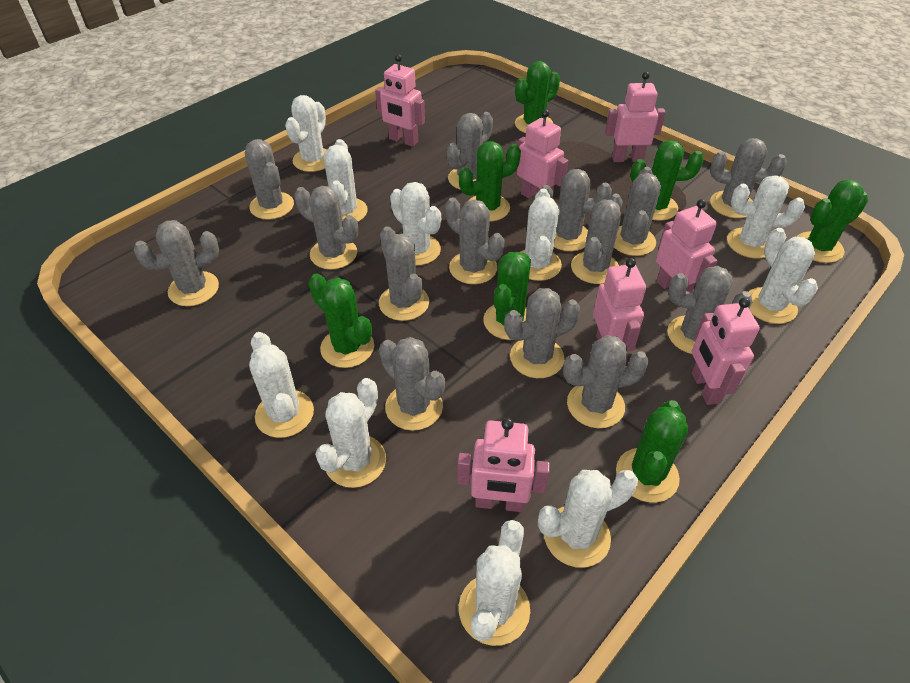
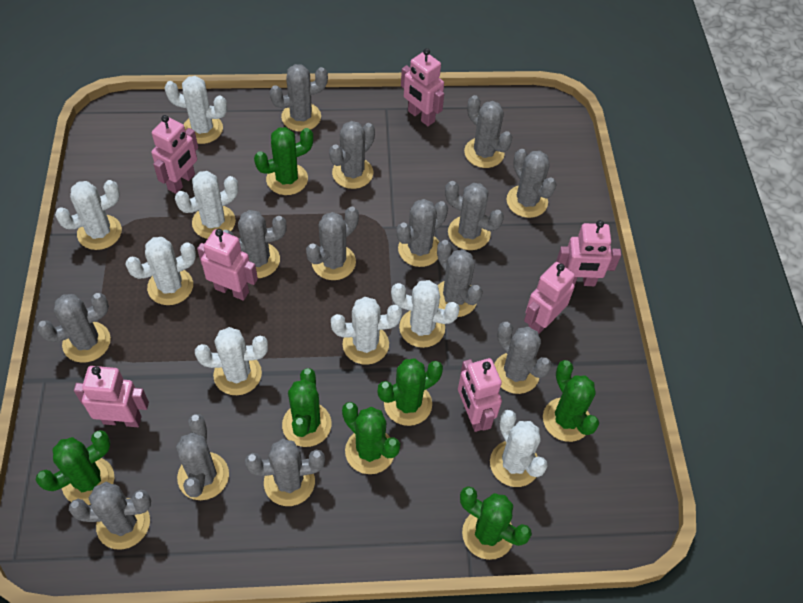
white cactus: [249,332,314,438] [285,95,327,172] [315,378,386,488] [323,139,368,222] [390,182,441,265] [459,520,530,646] [519,189,562,281] [538,470,638,568] [727,175,805,258] [749,228,818,324] = 10 -> [55,180,122,250] [125,237,196,305] [164,76,227,144] [175,171,238,239] [195,327,268,395] [331,297,402,365] [391,280,460,348] [490,410,548,487] = 8

